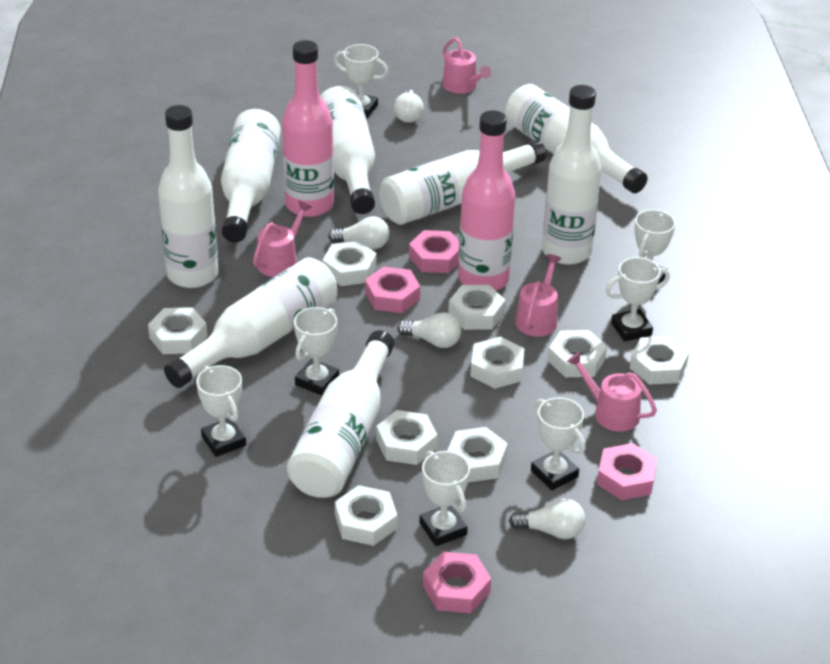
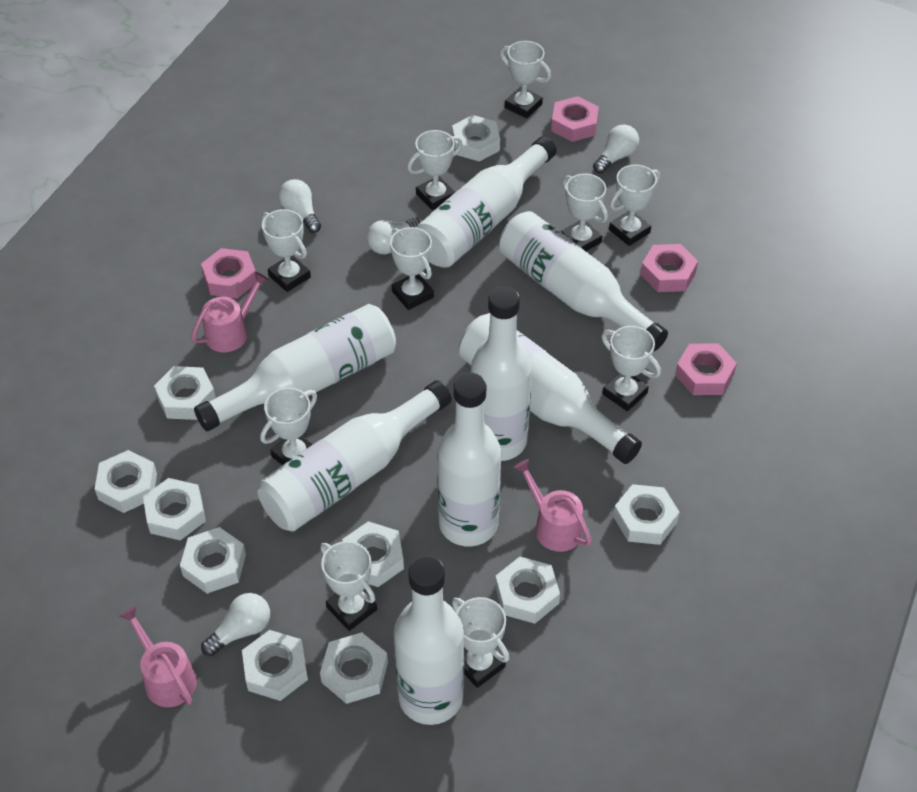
pink bottle: [282,40,334,217] [458,110,516,290] = 2 -> none = 0
pink watering can: [253,201,312,277] [442,37,491,94] [515,254,562,337] [567,352,657,432] = 4 -> [119,606,197,707] [191,271,269,352] [514,459,592,552] = 3
white nut: [148,307,207,354] [323,241,377,286] [335,485,398,546] [376,410,438,465] [447,427,508,482] [448,285,506,330] [470,337,525,389] [548,330,607,377] [630,336,689,385] = 9 -> [95,450,157,513] [143,478,206,541] [154,366,216,420] [180,527,246,594] [242,630,308,701] [320,632,388,704] [342,521,404,587] [452,115,500,162] [495,557,560,624] [613,484,680,545] = 10
white trophy: [196,365,246,457] [294,307,339,396] [334,44,388,118] [420,451,470,546] [531,397,585,490] [605,257,670,342] [635,210,675,292] = 7 -> [260,388,317,465] [262,209,311,292] [320,541,377,631] [390,227,434,310] [407,130,463,210] [452,597,509,688] [500,41,551,119] [561,173,608,251] [601,326,661,411] [609,164,660,246] = 10

